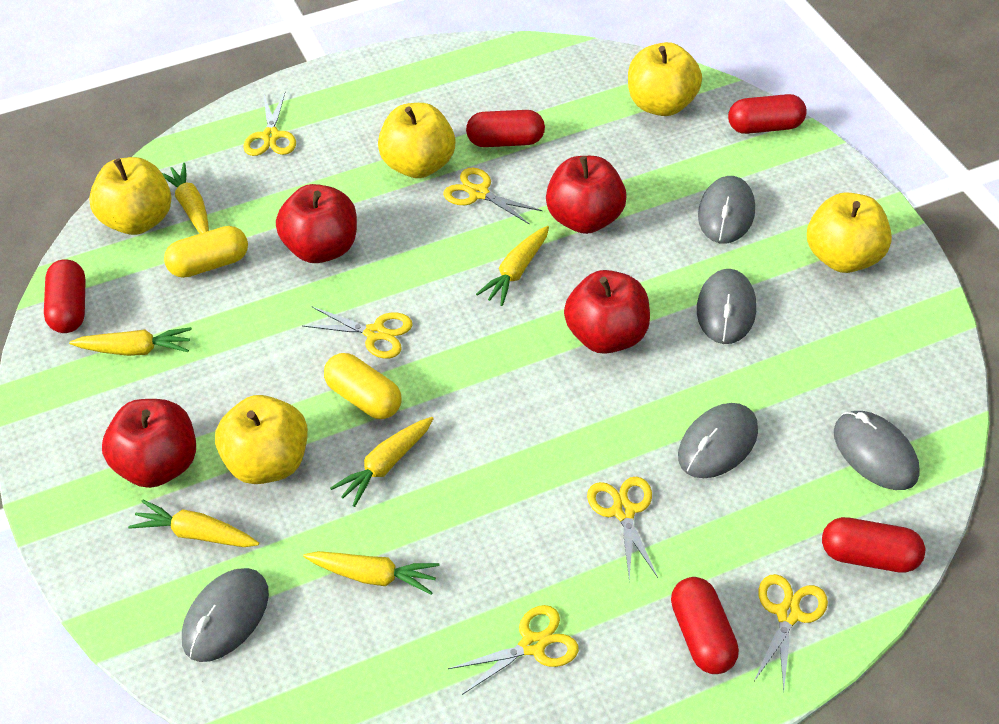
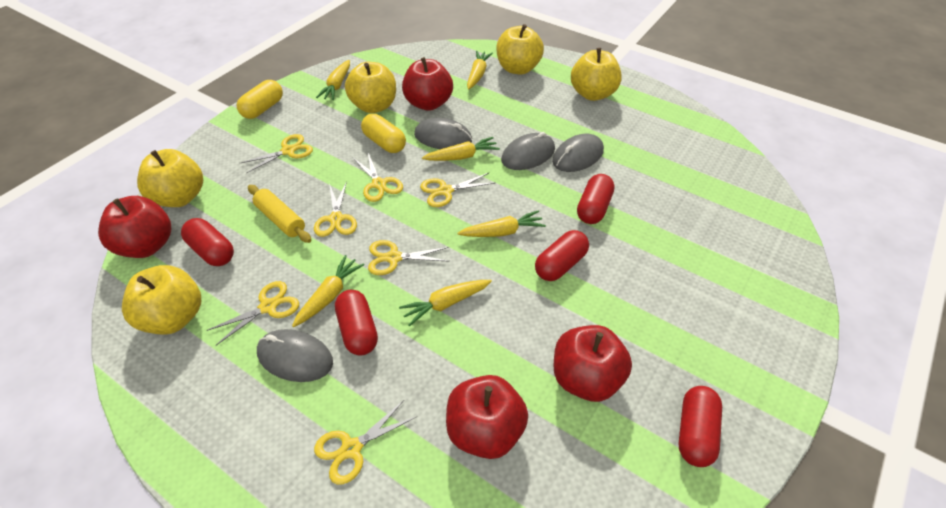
grey mouse: [182,568,269,662] [678,403,758,478] [697,269,756,344] [698,176,755,244] [834,411,920,490] = 5 -> [257,329,333,382] [414,118,472,149] [501,132,555,170] [552,134,604,172] = 4
yellow rolling pin: none = 0 -> [248,185,311,243] = 1
yellow scissors: [243,92,296,156] [303,307,413,359] [443,168,543,225] [448,605,579,695] [587,477,658,581] [753,574,828,691] = 6 -> [206,281,299,345] [241,134,313,173] [314,181,357,237] [314,400,416,484] [353,153,403,202] [368,240,450,275] [420,173,495,207] = 7

